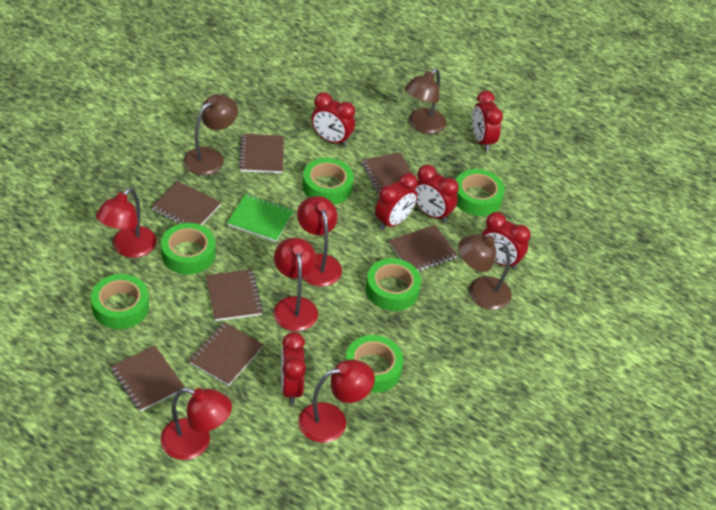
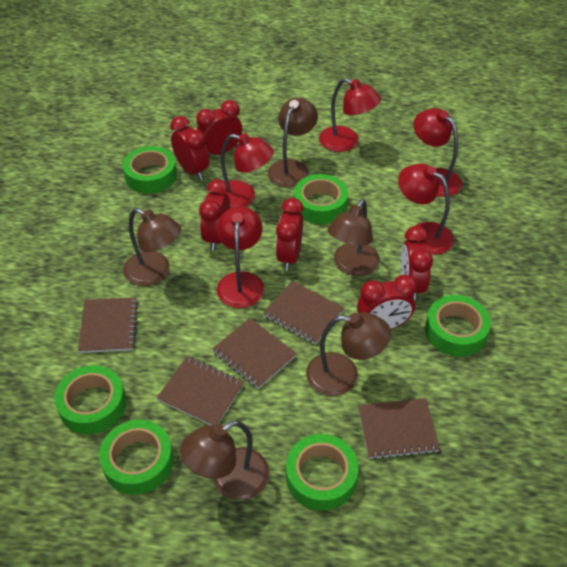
brown lamp: [183,94,238,175] [405,68,446,134] [458,234,512,310] = 3 -> [123,208,181,286] [180,420,269,500] [268,98,318,187] [306,312,391,396] [328,199,380,276] = 5
brown notebook: [110,346,185,412] [152,181,221,225] [189,322,264,386] [206,269,263,321] [238,134,284,173] [362,152,412,195] [389,225,457,271] = 7 -> [78,297,138,353] [157,356,244,426] [212,318,297,389] [263,281,344,344] [358,398,440,460] = 5
green notebook: [227,194,294,242] = 1 -> none = 0

